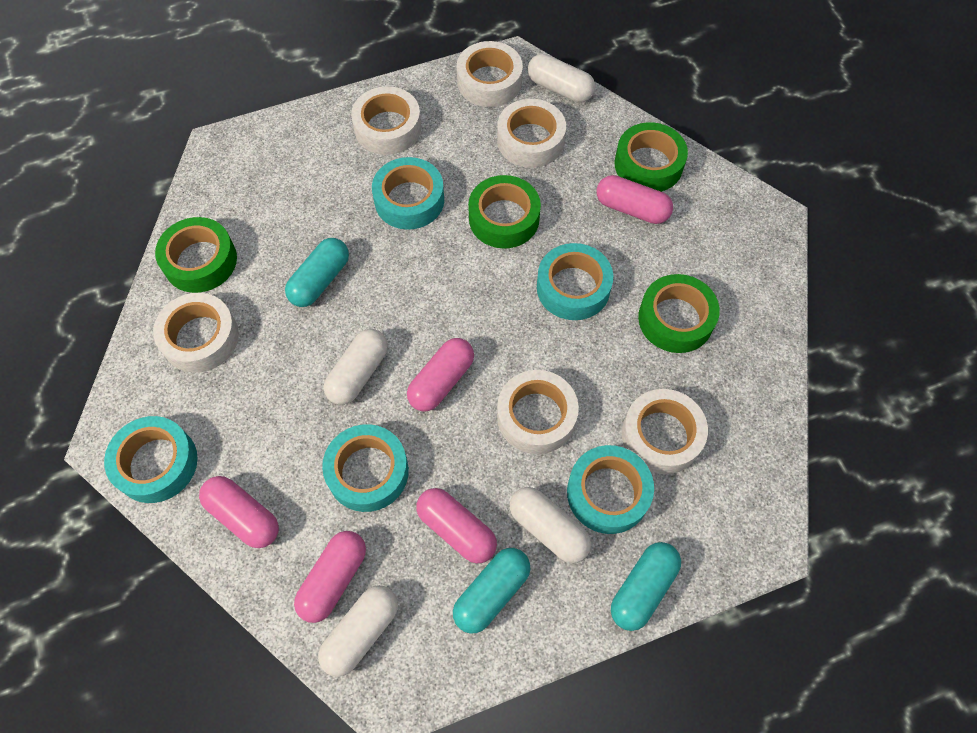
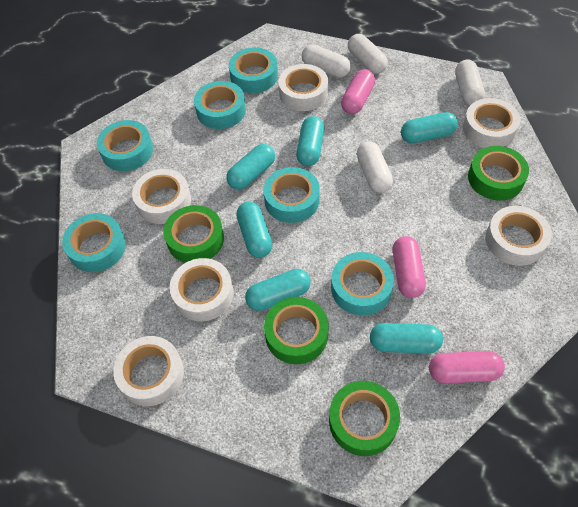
pink capsule: [199,476,279,548] [294,531,366,623] [407,338,474,412] [416,488,497,564] [596,175,673,224] = 5 -> [341,69,375,114] [393,236,426,298] [429,351,505,384] = 3
turquoise capsule: [285,238,349,307] [453,548,530,634] [611,542,681,631] = 3 -> [226,144,275,190] [236,202,272,258] [245,269,311,311] [296,116,324,166] [370,323,443,354] [401,112,458,143] = 6
turquoise tape: [104,416,198,503] [322,424,409,512] [372,157,444,230] [537,243,613,320] [567,445,654,534] = 5 -> [62,213,126,272] [97,120,153,171] [194,81,246,129] [229,48,278,93] [263,167,320,223] [331,252,394,316] = 6

